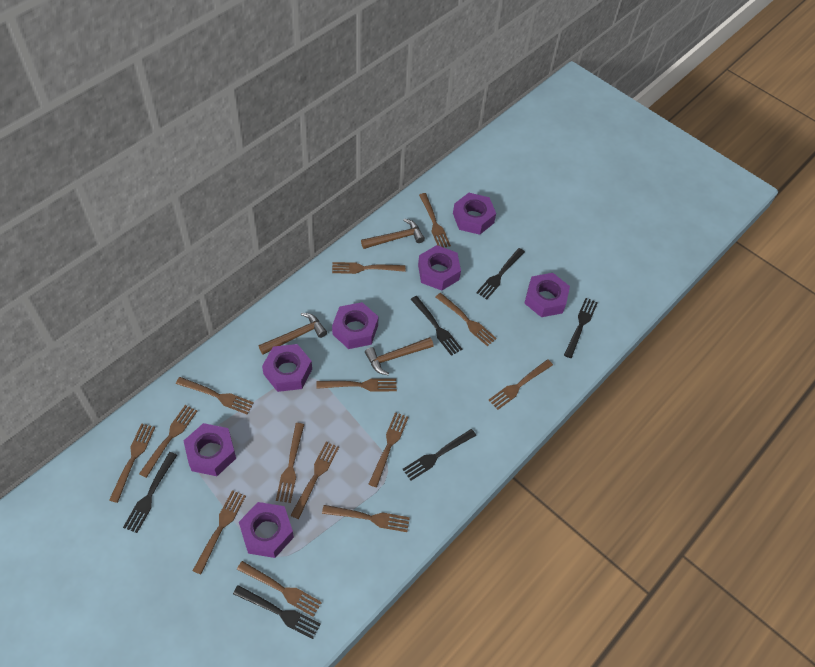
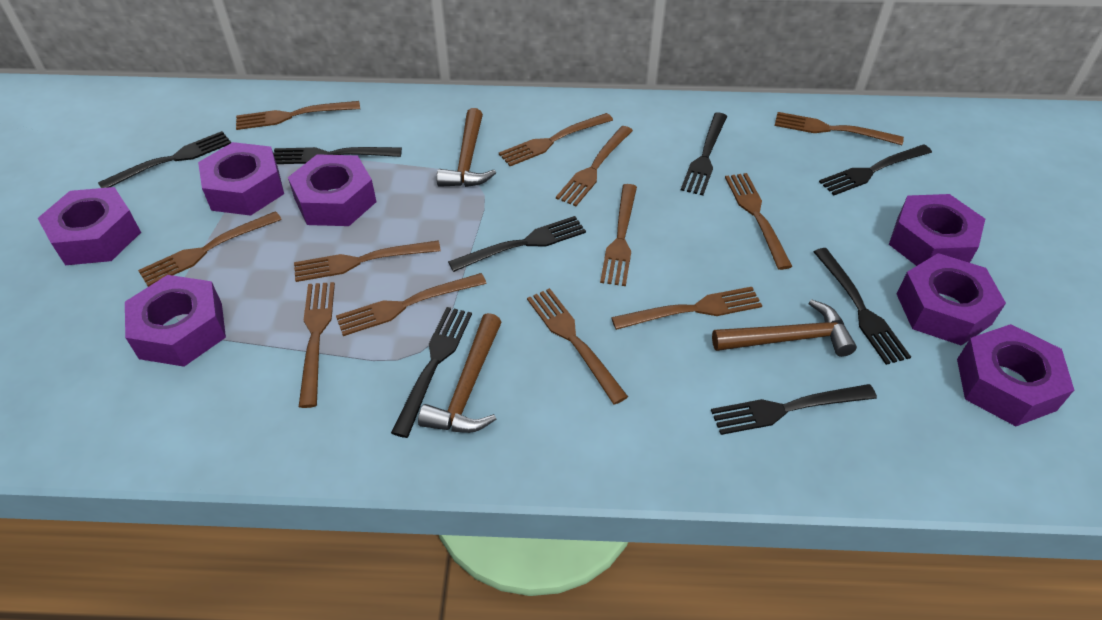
black fork: [123,452,177,533] [233,585,320,639] [402,429,476,481] [410,296,462,356] [476,248,525,300] [564,298,598,358] = 6 -> [98,131,231,188] [273,147,402,164] [391,307,472,438] [448,216,586,272] [681,113,727,195] [711,384,877,435] [814,248,911,365] [819,144,932,195] = 8
brown fork: [109,423,155,503] [139,405,197,478] [176,377,254,415] [193,490,246,574] [237,561,322,617] [276,423,304,503] [290,442,339,519] [316,378,397,392] [322,505,410,532] [332,262,406,274] [369,412,409,487] [419,193,451,248] [436,293,497,347] [489,359,553,410] = 14 -> [138,211,282,287] [236,101,360,130] [294,240,441,282] [299,282,335,408] [336,273,486,336] [499,113,613,166] [527,288,628,405] [556,126,633,206] [600,184,637,286] [611,287,762,330] [725,173,793,270] [775,112,904,145] = 12

